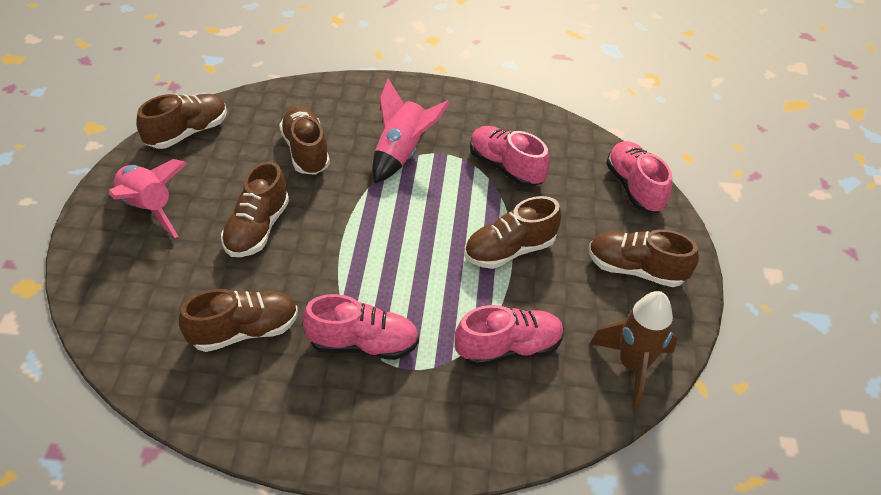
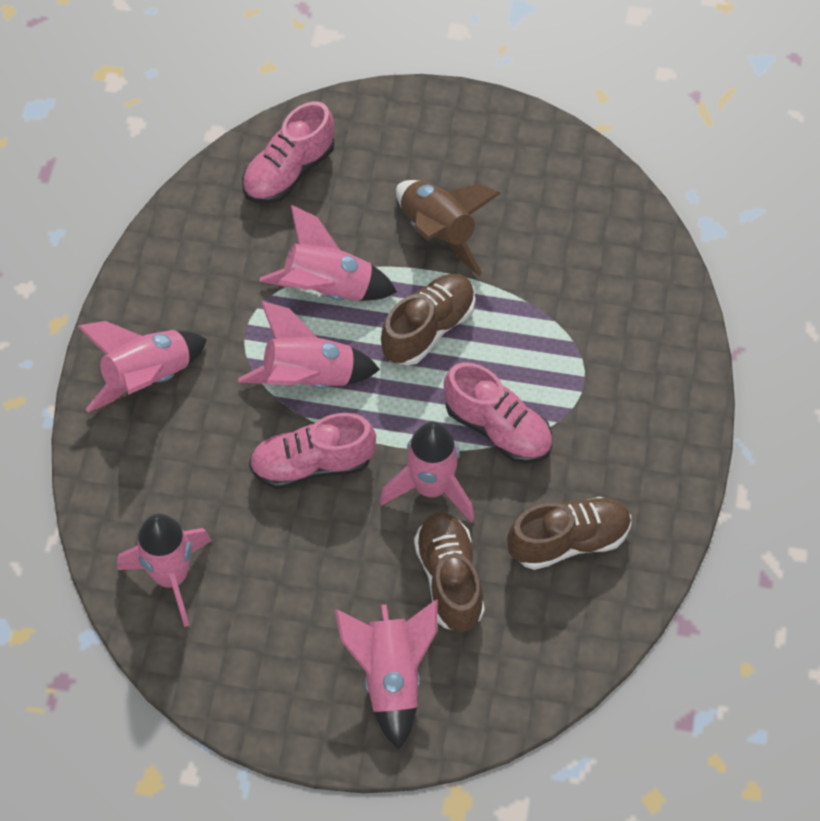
brown shoe: [136,94,227,149] [179,289,298,352] [221,161,289,257] [279,106,330,175] [464,196,561,269] [589,229,699,287] = 6 -> [381,274,475,366] [414,512,485,632] [507,497,631,570] = 3
pink rocket: [109,159,188,238] [372,78,450,183] = 2 -> [77,321,207,413] [117,514,212,627] [238,301,380,389] [260,205,397,301] [335,600,438,750] [380,422,474,522] = 6
pink shoe: [302,294,419,360] [455,305,564,367] [470,126,550,187] [606,141,672,213] = 4 -> [242,101,334,204] [249,413,376,489] [444,362,553,463] = 3

